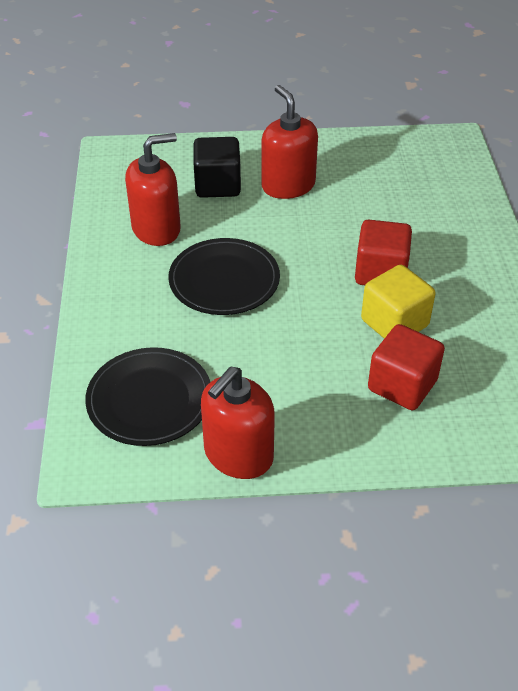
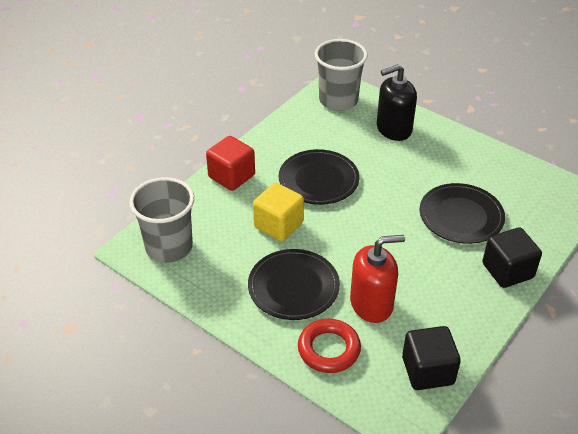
black cube: [193,137,241,198] = 1 -> [402,326,461,390] [483,227,542,288] = 2
black plate: [85,347,210,446] [168,238,280,315] = 2 -> [248,249,340,320] [279,149,359,205] [420,183,505,244] = 3
black soap dispenser: none = 0 -> [377,64,417,141] = 1
grey cup: none = 0 -> [129,177,194,263] [315,39,368,111] = 2
red cube: [355,220,412,285] [368,324,445,410] = 2 -> [206,136,255,191] = 1
red ring: none = 0 -> [298,319,361,373] = 1
red soap dispenser: [125,133,181,246] [201,367,275,479] [261,85,318,199] = 3 -> [350,235,405,323] = 1

